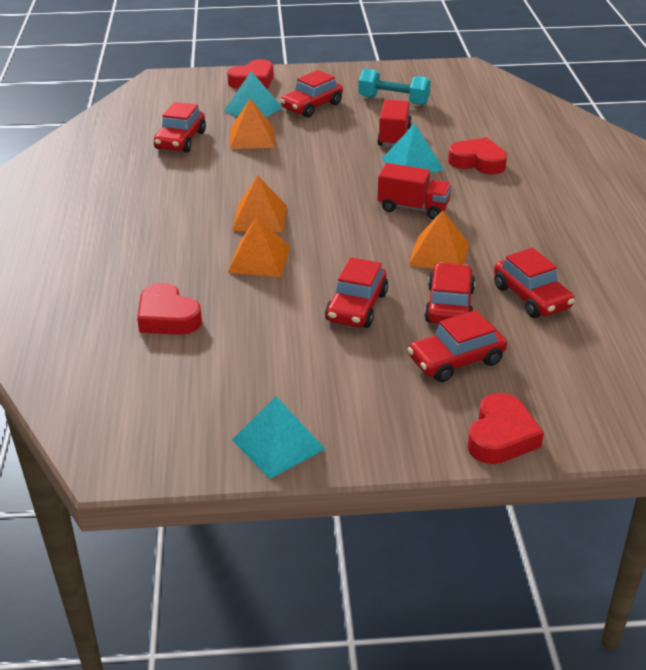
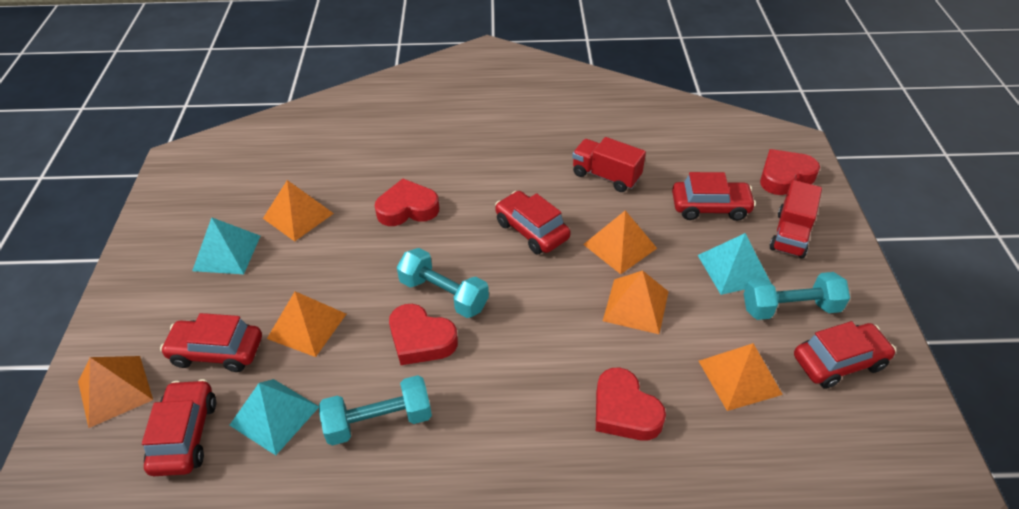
orange pyramid: [227,216,290,277] [230,99,275,149] [232,175,287,232] [408,210,469,269] = 4 -> [78,356,153,428] [263,180,334,241] [267,291,346,357] [583,210,657,274] [603,271,669,334] [699,343,783,411] = 6
red car: [154,102,206,153] [280,70,343,118] [325,257,388,328] [408,310,507,382] [424,263,475,324] [494,248,575,318] = 6 -> [142,379,216,476] [160,313,262,372] [495,191,570,254] [672,172,756,221] [794,321,896,389] = 5
turquoise dumbbell: [358,68,431,105] = 1 -> [319,375,432,446] [397,248,489,318] [744,272,850,320] = 3

